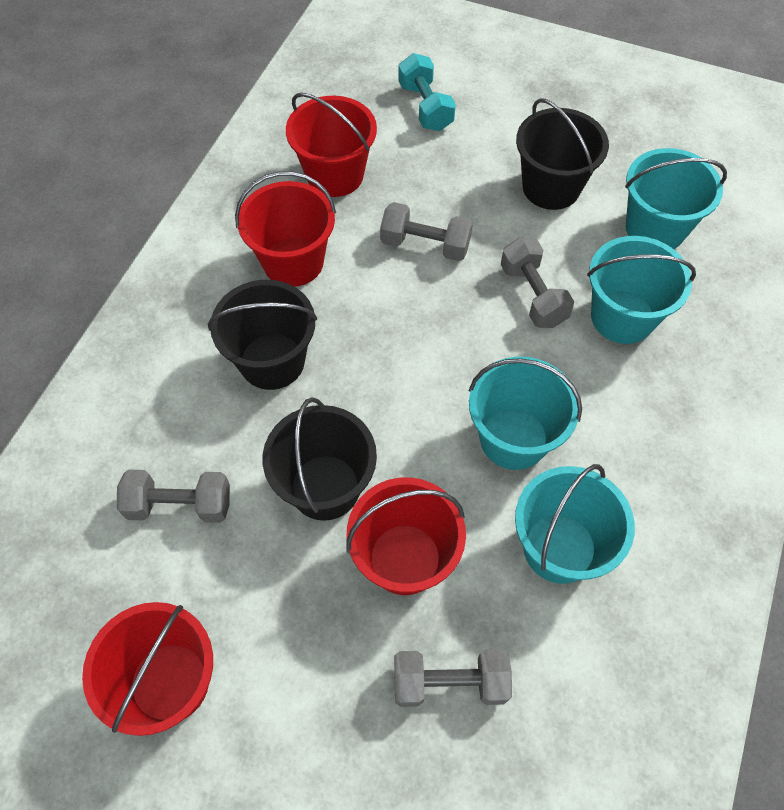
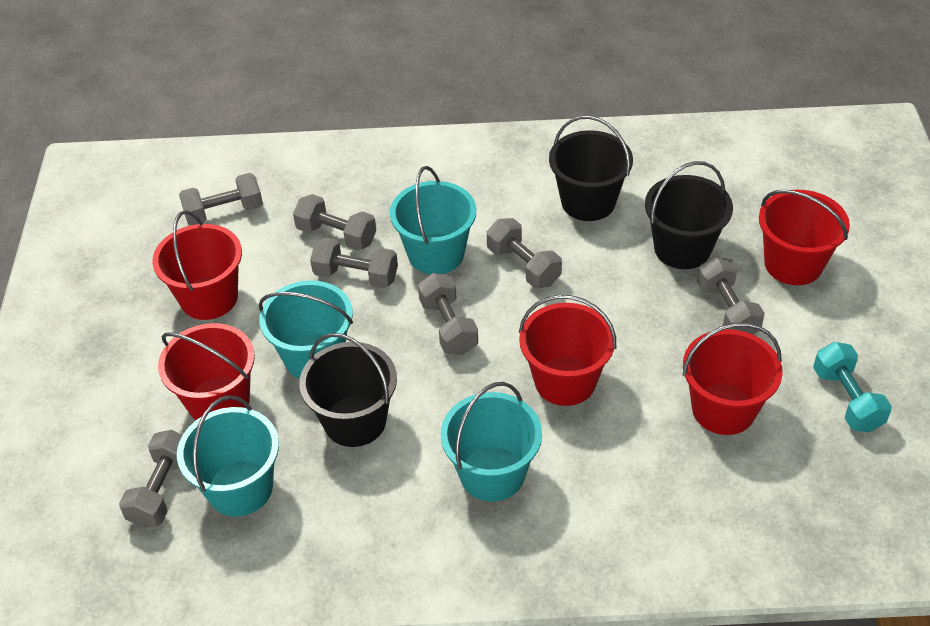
grey dumbbell: [117,469,230,523] [380,202,473,261] [394,649,512,707] [501,237,574,328] = 4 -> [119,430,182,528] [179,173,263,225] [293,194,377,251] [310,237,398,289] [418,273,478,355] [487,218,562,288] [697,256,765,334] = 7
red bucket: [82,602,213,736] [235,171,336,287] [286,93,377,197] [346,477,466,595] = 4 -> [152,210,242,320] [158,323,255,421] [519,295,616,406] [683,323,783,435] [759,190,850,285] = 5

